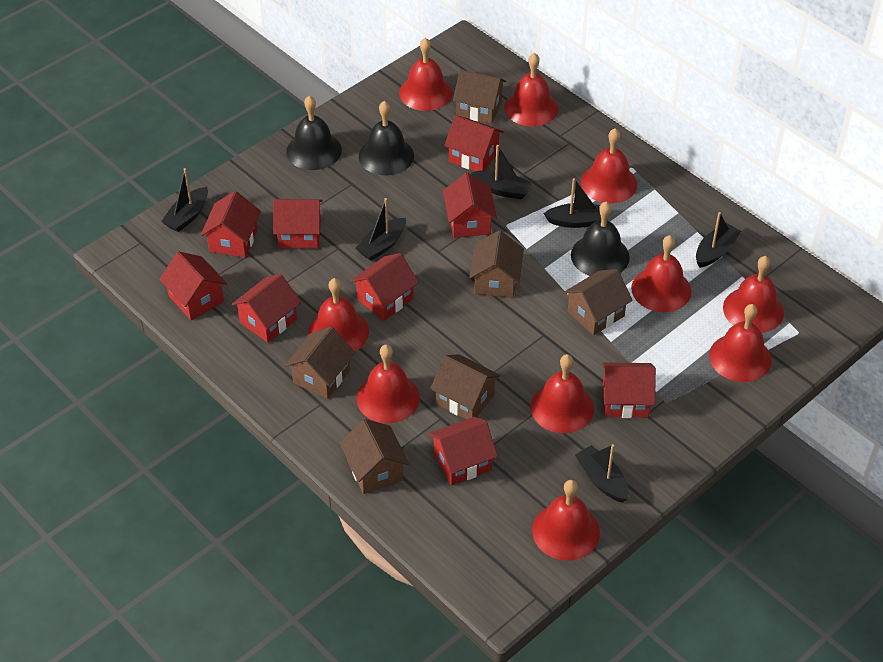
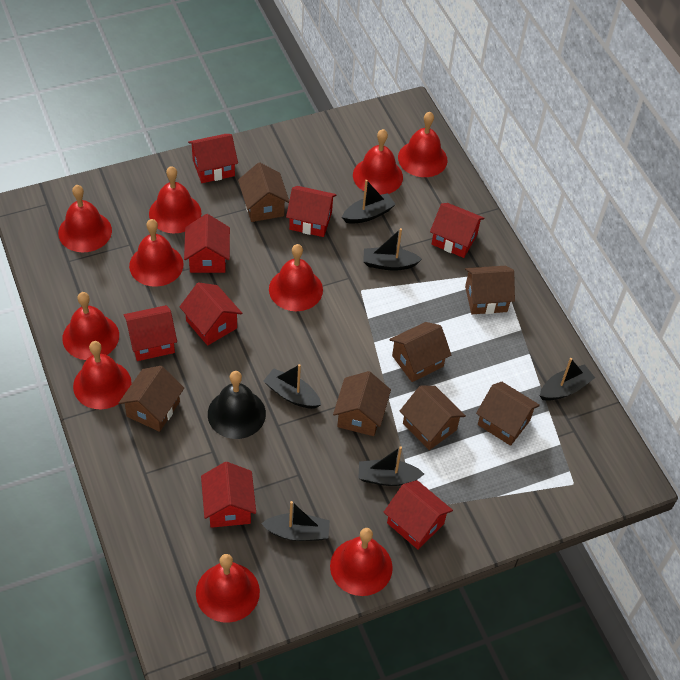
black bell: [286,96,342,170] [359,101,414,175] [571,201,630,276] = 3 -> [208,371,266,439] = 1
brown house: [285,327,355,399] [340,419,409,494] [430,354,500,419] [453,70,506,124] [469,230,524,298] [564,269,633,335] = 6 -> [119,366,184,432] [238,162,289,222] [333,371,391,436] [389,322,451,382] [400,386,466,450] [465,266,515,314] [476,382,540,446] = 7
red house: [159,252,227,320] [201,191,261,258] [232,274,301,343] [273,199,323,249] [351,253,419,321] [428,417,498,486] [443,172,497,238] [444,115,504,171] [602,362,656,418] = 9 -> [124,305,177,361] [179,282,242,346] [184,214,230,273] [188,134,238,183] [201,462,256,528] [286,186,337,237] [384,480,453,549] [430,203,485,258] = 8

